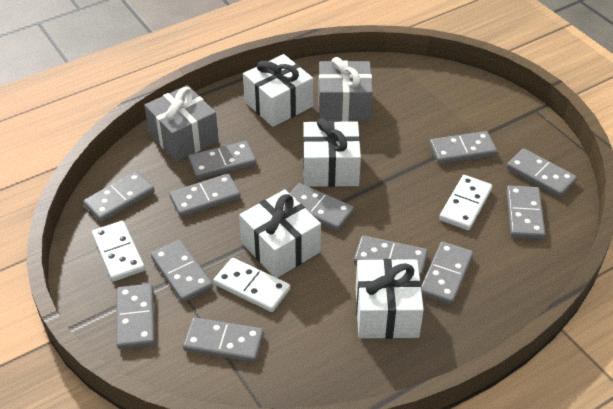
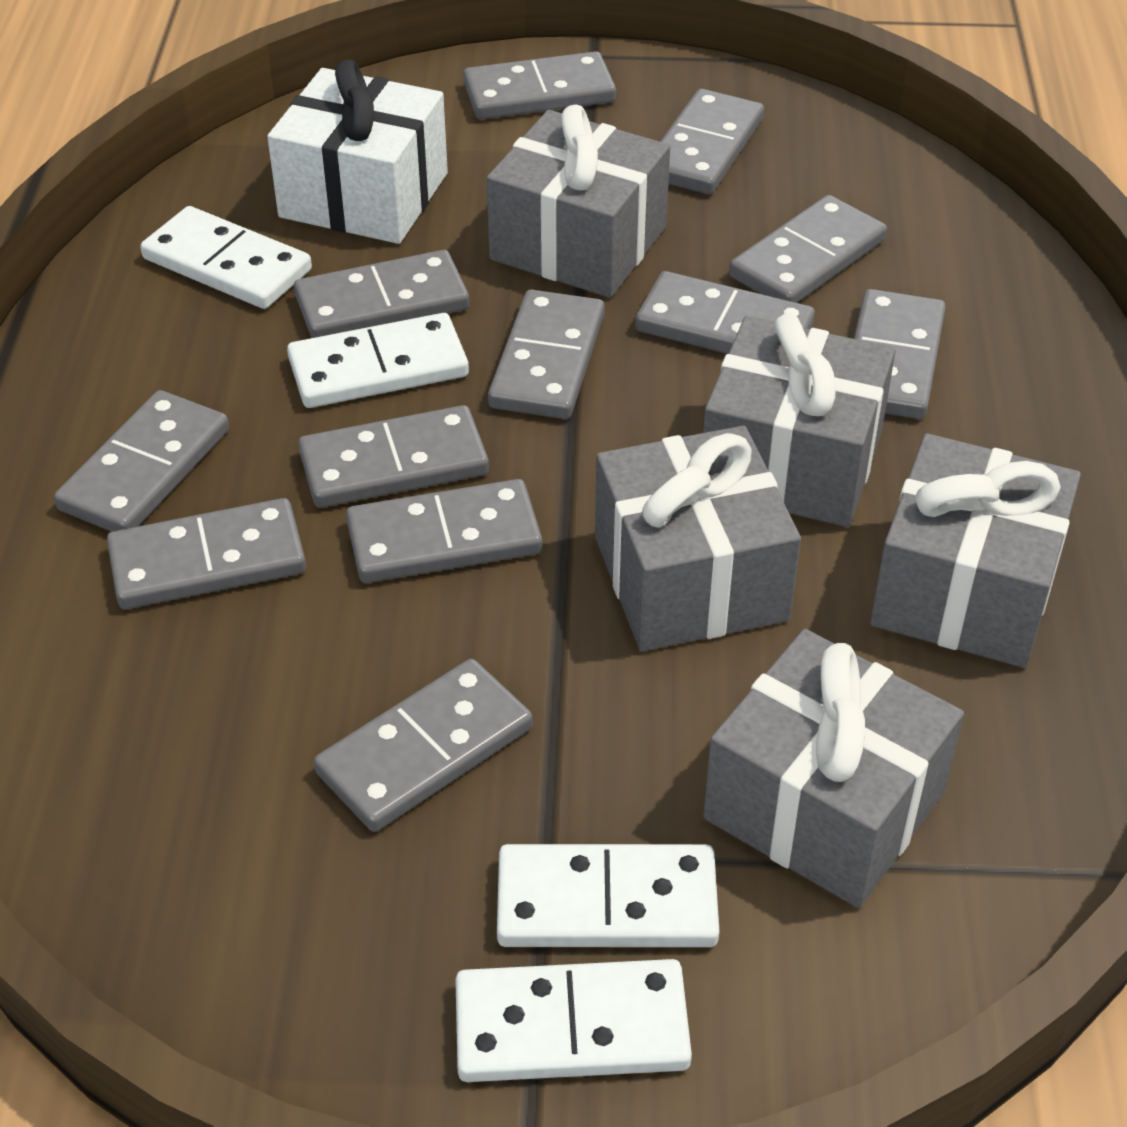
grey gift: [144,85,219,162] [319,57,373,122] = 2 -> [486,104,670,298] [595,426,801,651] [703,313,895,527] [703,629,964,908] [870,433,1081,668] = 5
white domino: [92,221,145,281] [213,258,290,312] [439,175,492,230] = 3 -> [140,206,312,309] [287,313,469,408] [455,959,692,1082] [497,844,720,947] = 4
white gift: [239,189,321,278] [243,54,313,127] [303,118,361,187] [356,259,424,339] = 4 -> [267,59,448,244] = 1

